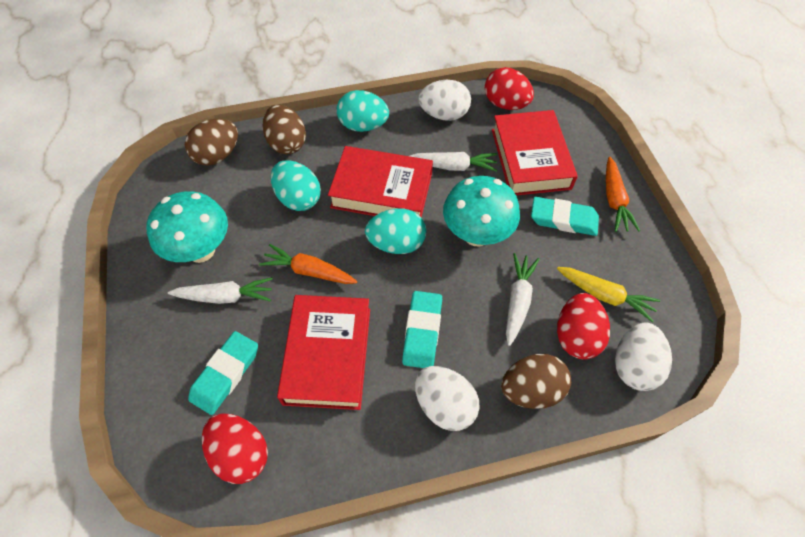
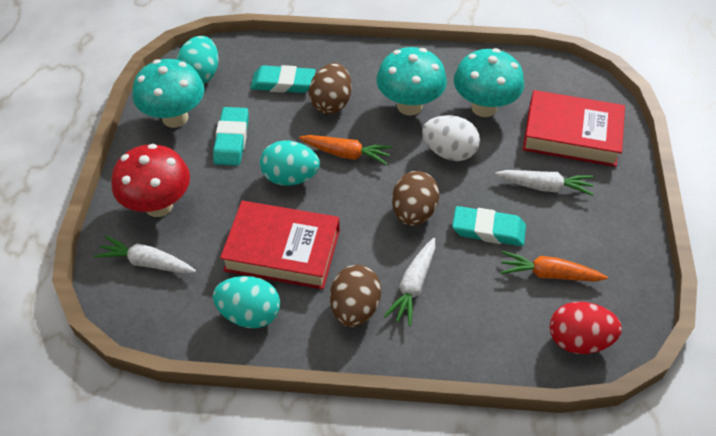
red book: [277,295,370,410] [328,146,433,218] [492,110,578,195] = 3 -> [220,201,340,289] [523,90,625,167] = 2
red egg: [202,414,268,484] [485,67,534,110] [557,293,610,359] = 3 -> [550,302,622,354] = 1
red mushroom: none = 0 -> [112,144,190,217] = 1
turquoise mushroom: [147,192,228,263] [443,176,520,246] = 2 -> [133,59,204,128] [376,47,447,115] [454,48,524,117] = 3
white egg: [415,366,480,431] [418,80,471,121] [615,323,672,391] = 3 -> [422,115,480,161] = 1
yellow carrot: [557,267,660,322] = 1 -> none = 0

